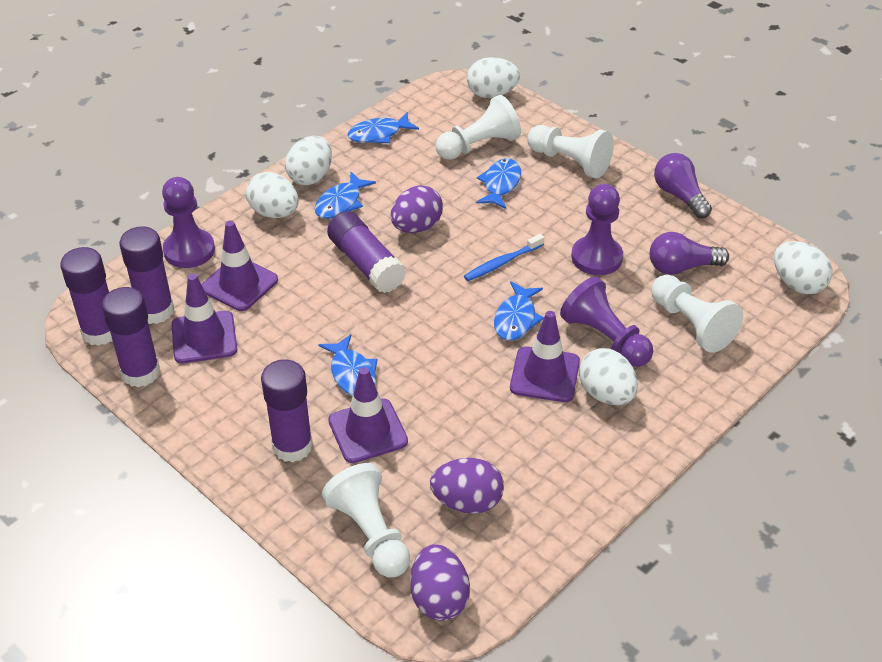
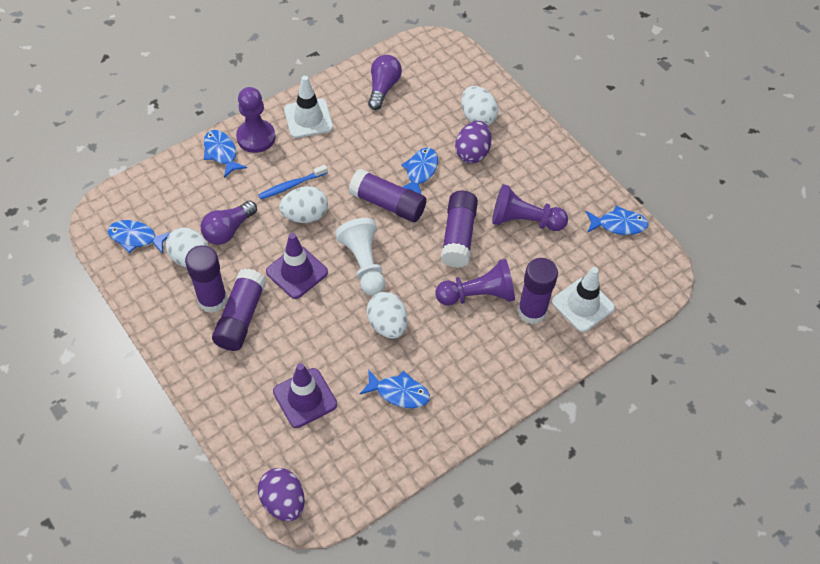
purple egg: [391,185,443,233] [410,544,470,620] [430,458,504,514] = 3 -> [258,468,305,521] [455,121,491,164] = 2
purple traffic cone: [171,274,237,364] [201,220,278,311] [328,367,408,463] [510,311,580,402] = 4 -> [266,233,328,299] [273,363,337,428] = 2
white egg: [246,172,299,218] [285,136,332,185] [467,57,520,98] [579,348,638,405] [774,241,832,295] = 5 -> [166,227,209,267] [279,186,328,223] [367,292,408,339] [461,86,498,126] = 4
white pawn: [322,463,410,578] [436,95,521,160] [527,125,614,179] [651,275,743,353] = 4 -> [335,218,385,296] = 1
white traffic cone: none = 0 -> [284,76,333,138] [552,267,615,332] = 2

